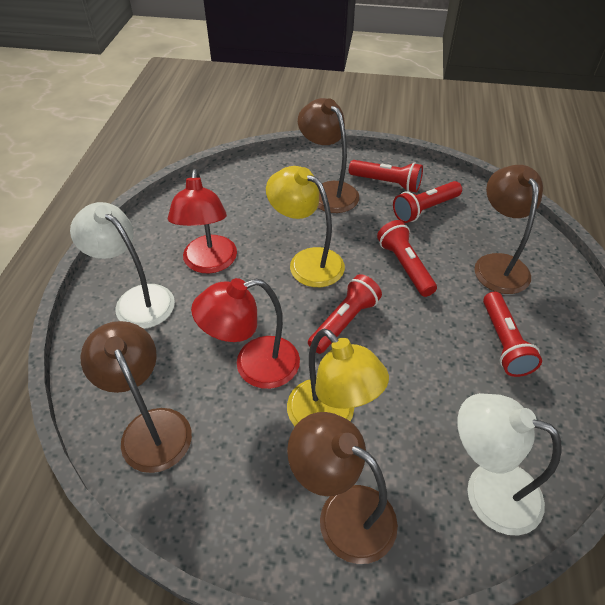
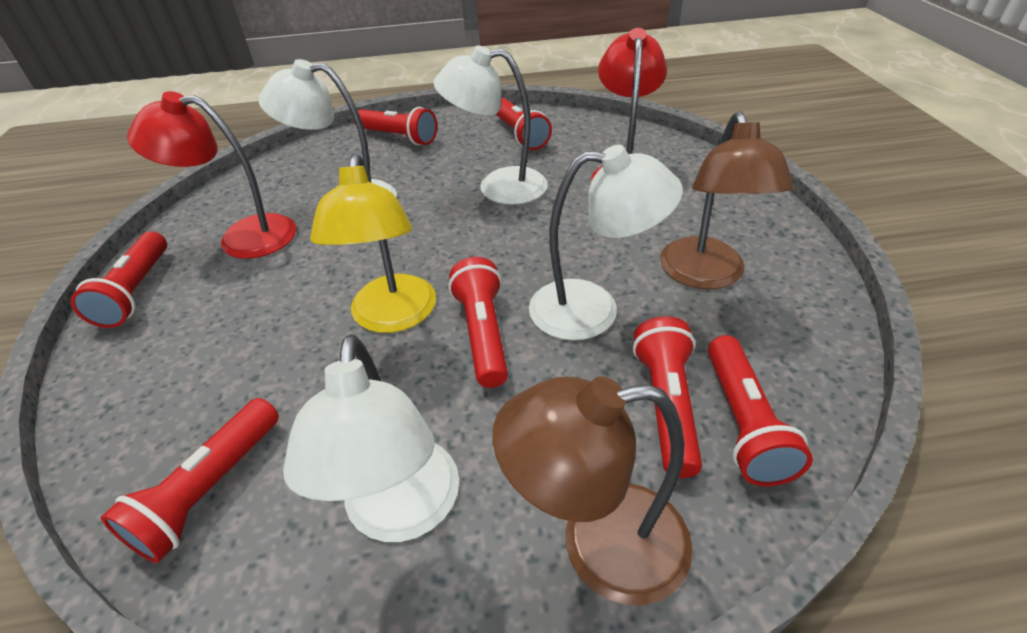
brown lamp: [80,321,192,473] [287,412,398,564] [298,98,359,213] [474,165,543,294] = 4 -> [492,376,693,605] [660,111,794,289] = 2
red flashlight: [308,274,382,354] [349,160,423,193] [377,220,437,297] [393,181,462,223] [483,292,542,377] = 5 -> [70,232,167,328] [101,398,279,563] [354,107,437,145] [449,257,508,388] [495,98,552,150] [633,316,702,478] [708,335,813,486] = 7
white lamp: [70,202,175,329] [457,393,562,535] = 2 -> [258,59,397,197] [283,334,459,542] [434,45,548,205] [529,145,683,340] = 4
yellow lamp: [266,166,345,287] [287,329,389,426] = 2 -> [310,154,436,333] = 1

